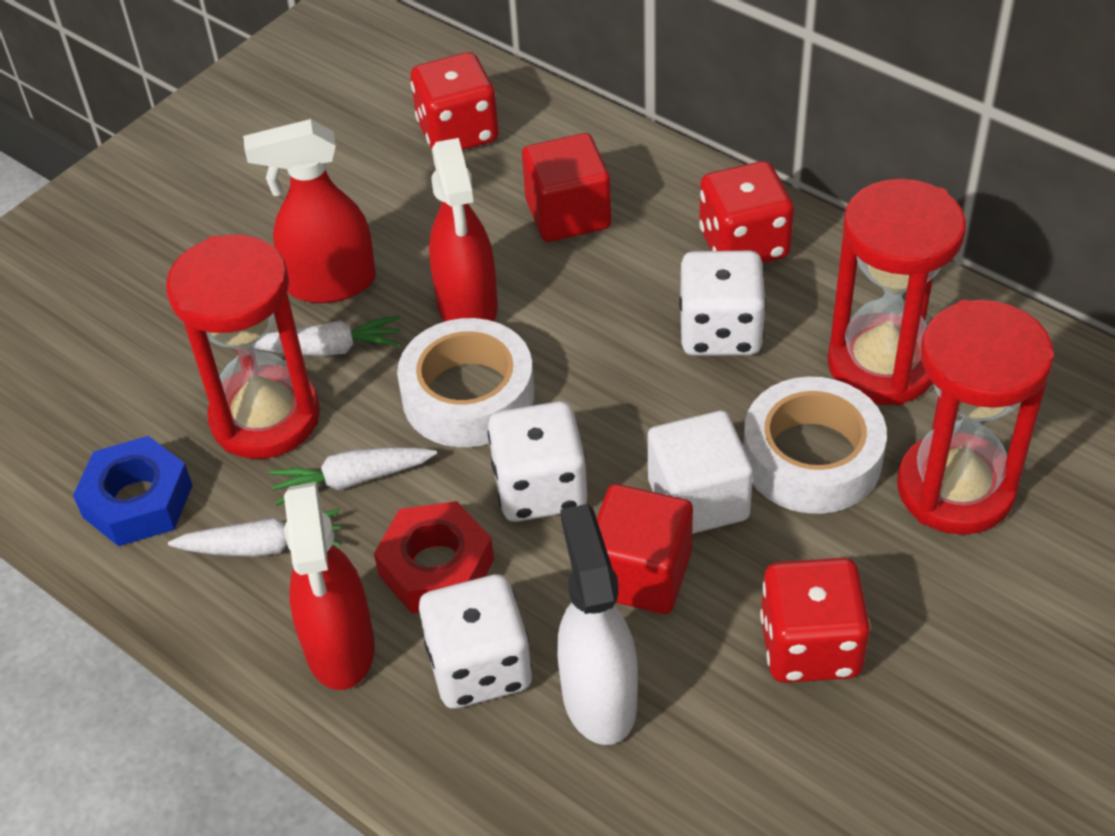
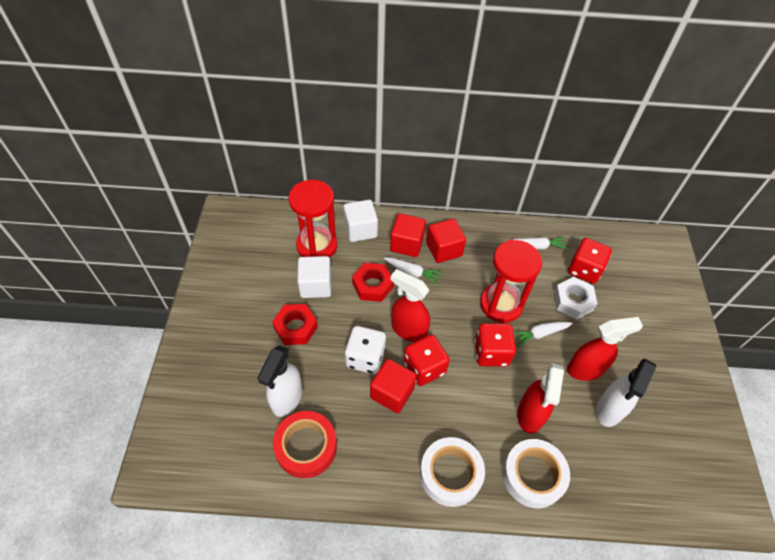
blue nut: [73,436,193,546] = 1 -> none = 0
red cube: [522,133,611,242] [597,484,693,614] = 2 -> [370,359,417,413] [390,213,426,257] [426,219,466,263] = 3
red hourglass: [166,235,320,459] [828,179,966,405] [897,300,1054,535] = 3 -> [288,180,337,258] [480,240,542,323] = 2
red nut: [374,501,494,613] = 1 -> [272,304,318,345] [352,263,394,302] = 2
red tape: none = 0 -> [273,411,337,478] = 1
white cube: [648,411,753,534] = 1 -> [297,256,331,298] [344,200,378,242] = 2
white dice: [419,574,532,709] [488,401,587,522] [679,251,766,356] = 3 -> [345,326,386,374] = 1
white nut: none = 0 -> [554,277,597,319] = 1
white spray bottle: [557,504,638,745] = 1 -> [257,345,302,417] [596,359,656,427] = 2

